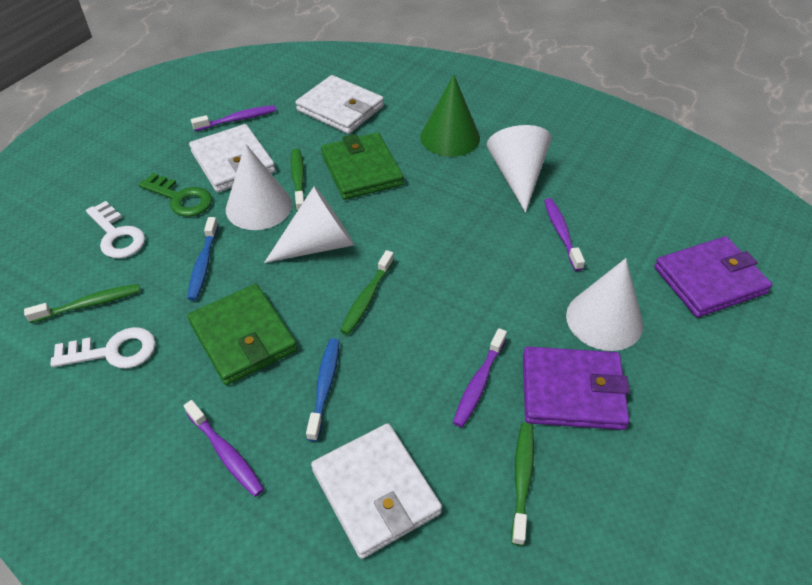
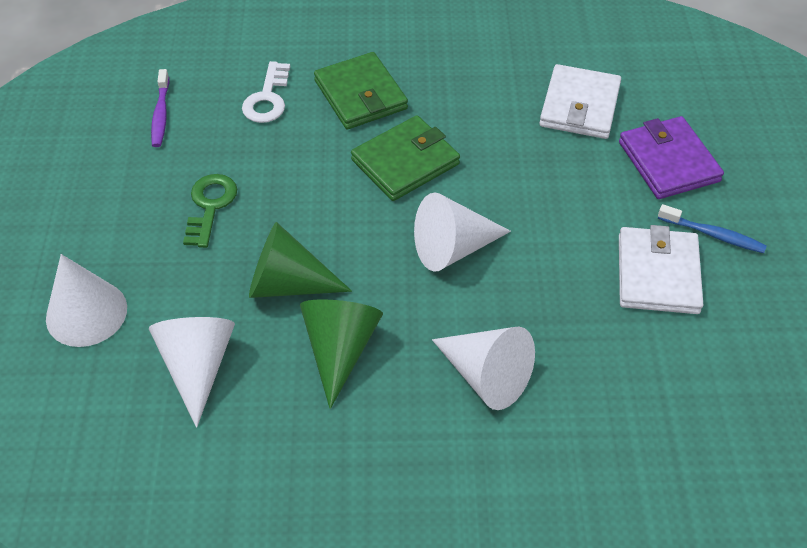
blue toothbrush: [187,217,218,301] [306,338,339,442] = 2 -> [658,204,767,253] = 1
green cone: [420,75,480,157] = 1 -> [249,222,352,298] [300,299,383,409] = 2
green toothbrush: [24,284,141,323] [291,149,305,211] [340,250,394,335] [511,423,534,546] = 4 -> none = 0
purple toothbrush: [184,400,264,497] [191,105,276,131] [453,328,507,427] [544,198,585,271] = 4 -> [151,69,169,147] = 1
purple wallet: [523,347,630,430] [654,236,772,318] = 2 -> [619,116,724,199] = 1
white key: [50,327,156,369] [86,201,145,258] = 2 -> [242,61,290,123] = 1
white wallet: [189,124,275,192] [296,75,384,134] [311,423,442,559] = 3 -> [539,64,621,139] [619,225,703,314] = 2

